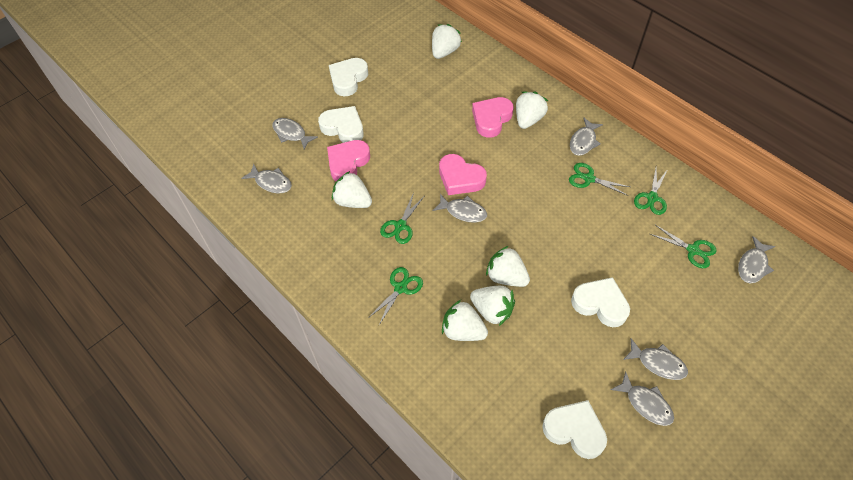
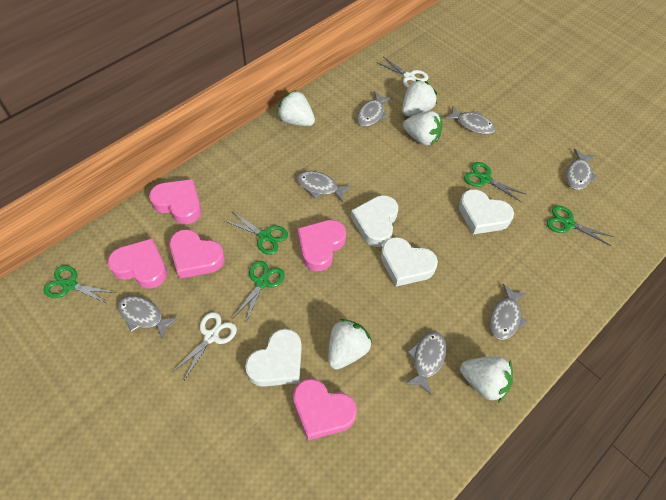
pink heart: [327,140,370,181] [439,154,487,195] [472,97,514,138] = 3 -> [108,238,167,289] [149,179,201,224] [169,229,225,279] [293,379,357,440] [298,220,346,271] = 5
white scissors: none = 0 -> [172,312,237,380] [376,57,429,88] = 2
white strawberry: [332,171,372,208] [432,24,462,59] [442,300,488,341] [470,286,515,326] [486,246,530,287] [516,92,548,129] = 6 -> [277,90,315,126] [328,319,372,370] [402,79,437,116] [403,111,442,145] [460,356,513,403] = 5

